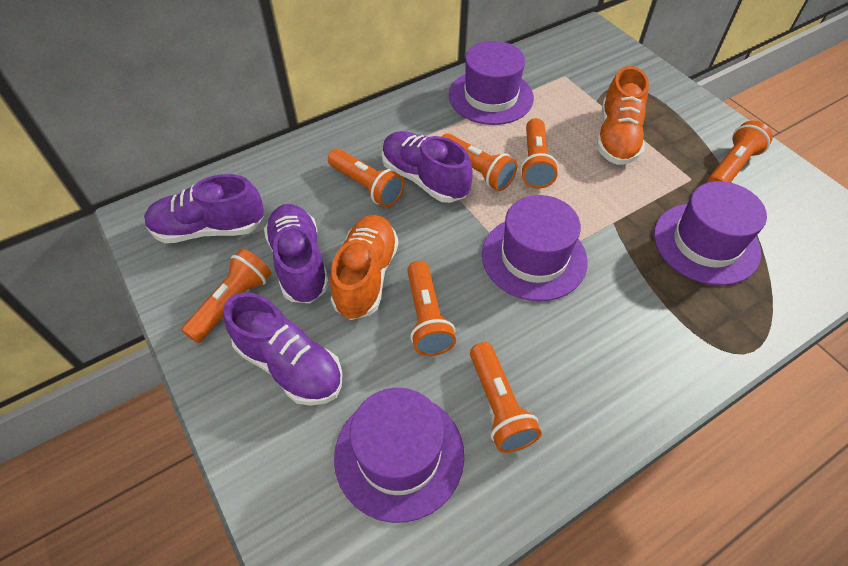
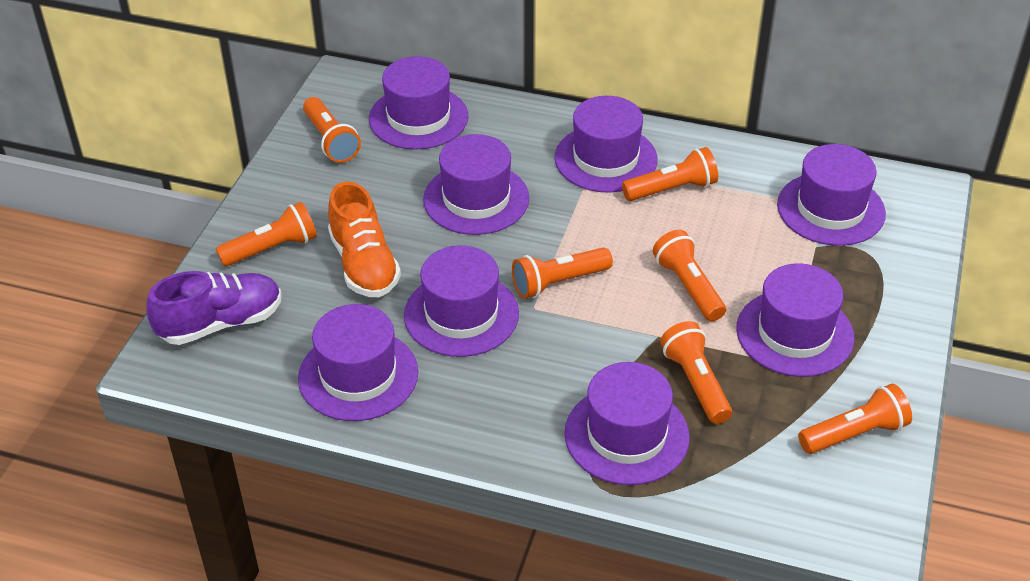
orange shoe: [330,215,399,320] [596,66,649,165] = 2 -> [328,182,401,297] = 1
purple hat: [334,388,464,523] [449,41,534,125] [482,195,588,301] [654,181,767,286] = 4 -> [298,304,418,421] [369,56,469,150] [404,245,519,357] [423,134,530,235] [555,96,658,193] [564,362,690,485] [736,263,854,377] [777,144,886,246] = 8
purple shoe: [144,174,264,243] [223,292,343,406] [264,204,329,303] [382,131,473,203] = 4 -> [146,271,282,345] = 1

